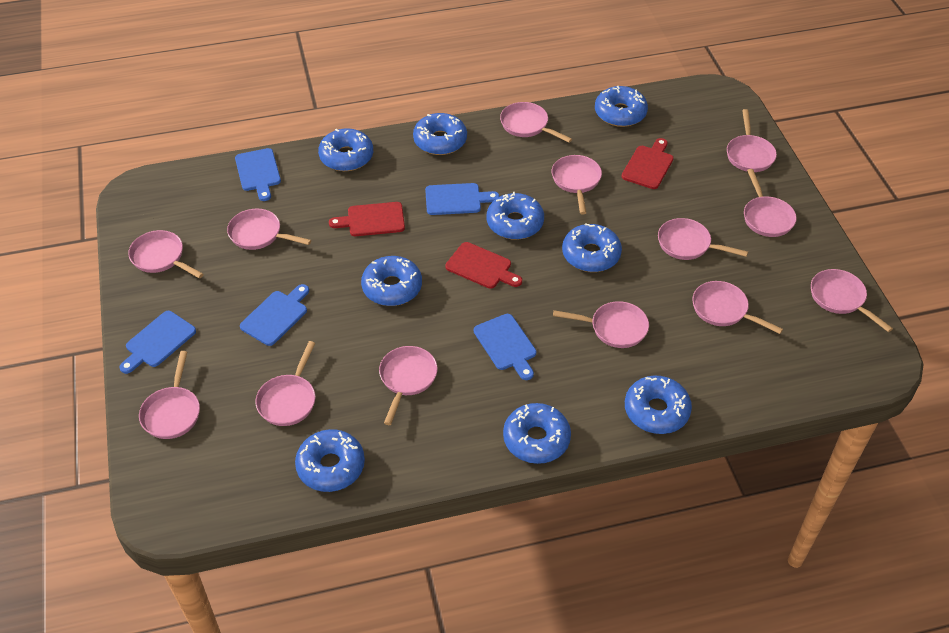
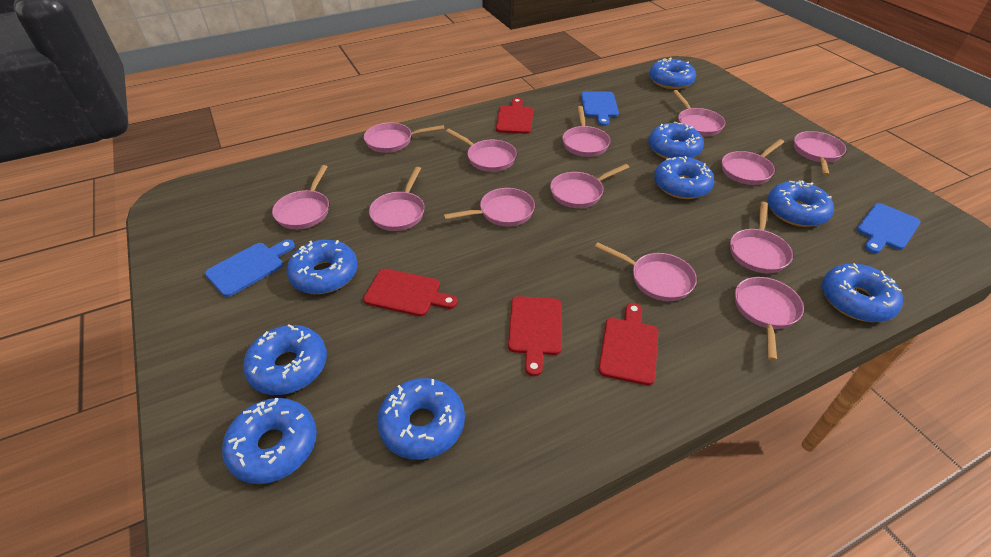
blue cutting board: [119,311,196,374] [235,148,281,201] [240,284,309,346] [425,183,499,215] [474,314,536,380] = 5 -> [205,240,295,297] [581,92,619,126] [857,203,921,254] = 3
red cutting board: [329,202,405,236] [445,242,522,289] [622,138,673,189] = 3 -> [363,269,458,316] [496,98,533,134] [508,296,562,376] [598,303,658,385] = 4

